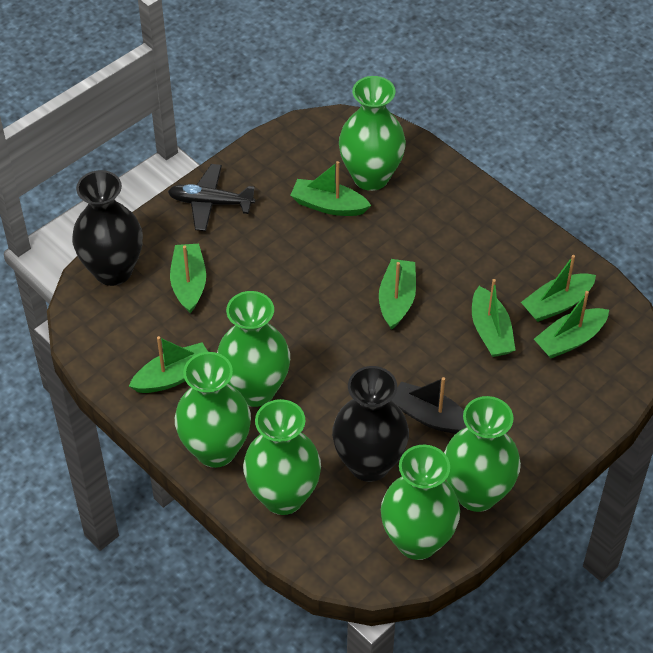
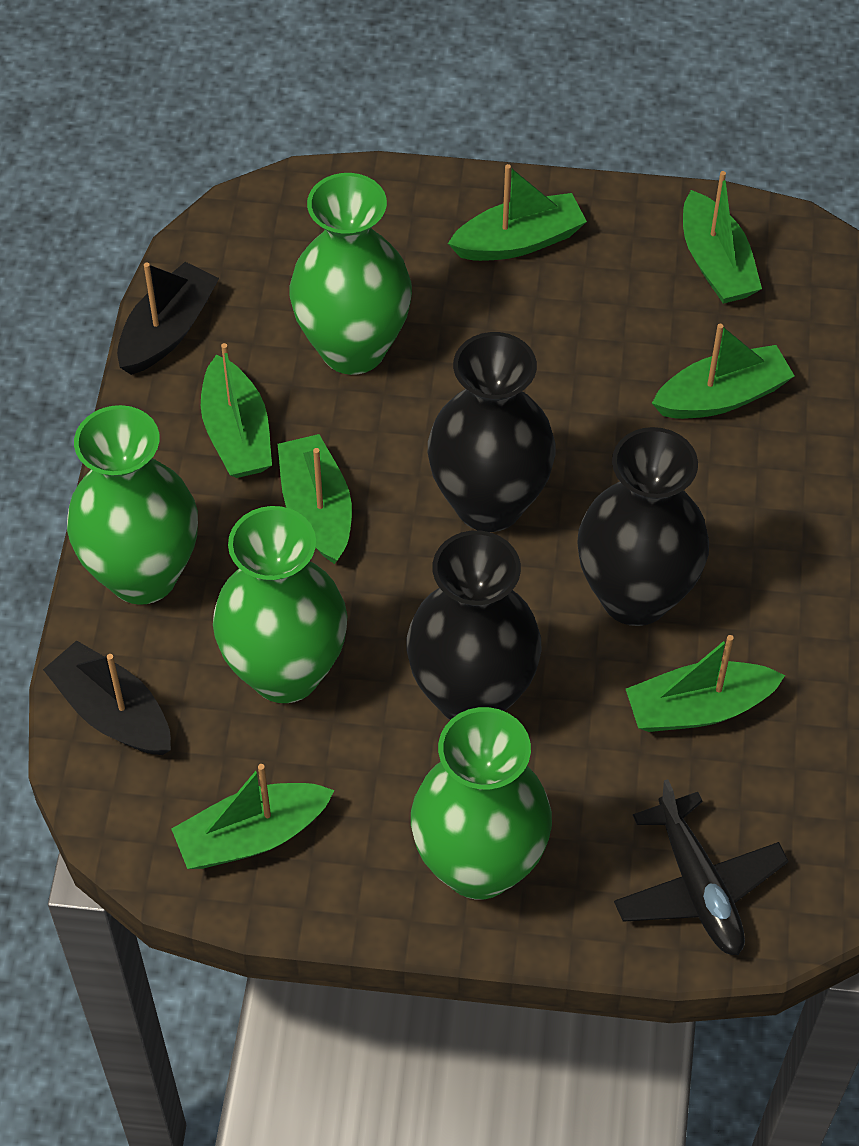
black boat: [391,377,466,434] = 1 -> [43,640,171,755] [117,262,219,375] = 2
black vase: [72,170,143,286] [332,366,409,482] = 2 -> [407,530,542,720] [428,332,556,532] [577,427,709,626] = 3
green vase: [175,352,251,468] [217,291,290,407] [243,399,321,515] [339,76,406,191] [381,445,460,560] [444,396,521,512] = 6 -> [67,405,198,605] [213,506,347,703] [290,173,412,375] [411,707,552,900] = 4

